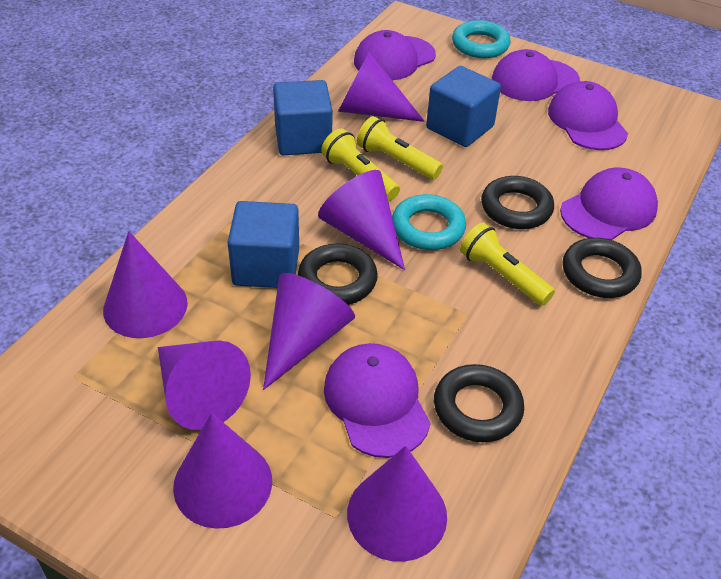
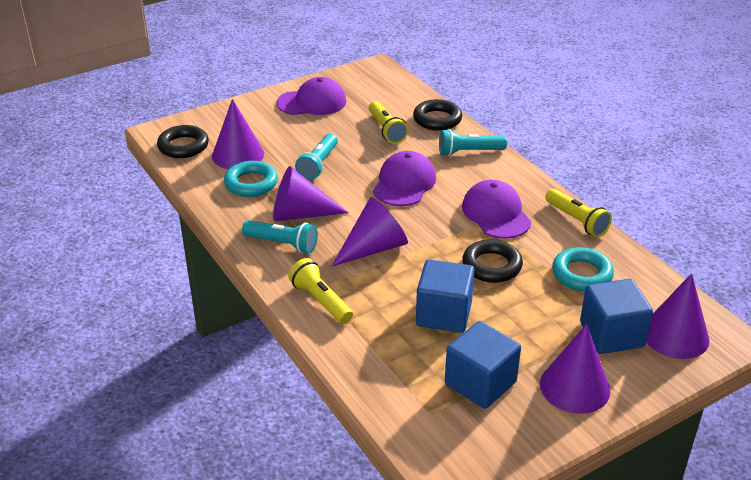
black ring: [298,244,378,305] [434,364,524,442] [481,176,554,229] [563,238,642,298] = 4 -> [157,125,209,158] [413,99,462,131] [462,239,523,283] = 3
purple cap: [324,343,431,458] [354,30,436,80] [492,49,580,101] [548,81,628,150] [560,167,658,240] = 5 -> [277,77,346,115] [373,151,436,206] [462,180,532,239] = 3
purple cone: [103,231,188,338] [158,340,251,430] [173,413,272,529] [263,273,355,390] [318,170,405,270] [338,52,425,122] [347,446,447,562] = 7 -> [212,99,264,169] [273,166,349,221] [332,197,408,266] [540,324,610,414] [646,273,709,359] = 5
turquoise flashlight: none = 0 -> [242,220,318,253] [295,134,338,180] [439,129,507,156] = 3

